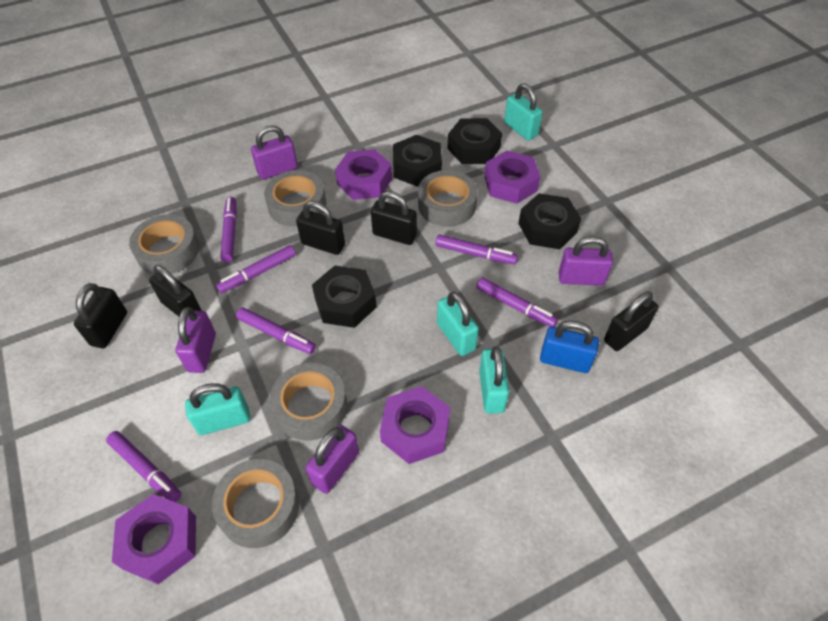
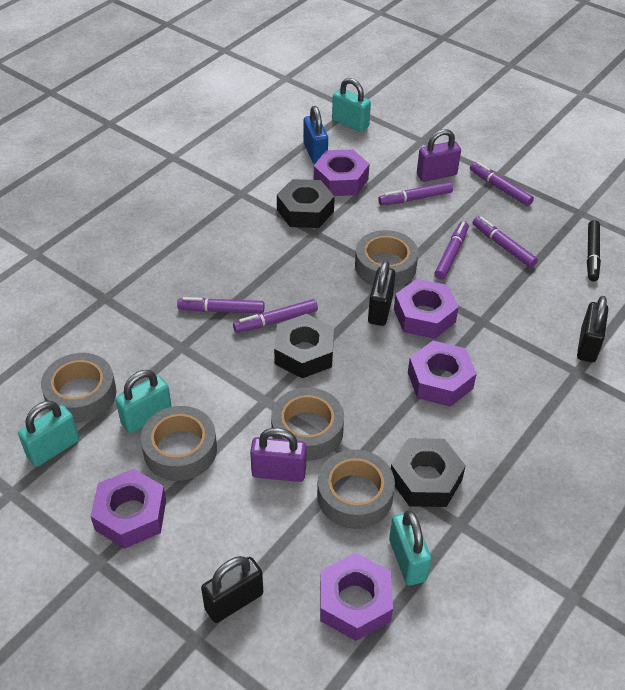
black marker: none = 0 -> [587,220,601,281] = 1
black nut: [312,266,377,328] [393,135,442,187] [447,118,502,164] [518,193,581,249] = 4 -> [274,314,334,378] [277,179,335,228] [391,438,466,507] = 3
black padlock: [74,283,127,348] [149,265,202,316] [296,201,345,255] [371,191,417,245] [604,292,658,351] = 5 -> [201,556,263,623] [368,260,395,326] [577,296,608,362] = 3
purple nut: [112,494,196,584] [335,149,392,200] [380,386,450,464] [484,150,541,204] = 4 -> [90,469,166,549] [314,150,369,196] [320,552,393,641] [394,279,459,339] [408,341,477,407] = 5
purple padlock: [175,307,216,373] [251,125,298,180] [306,425,359,494] [558,236,613,286] = 4 -> [250,428,306,482] [417,129,461,182] = 2

